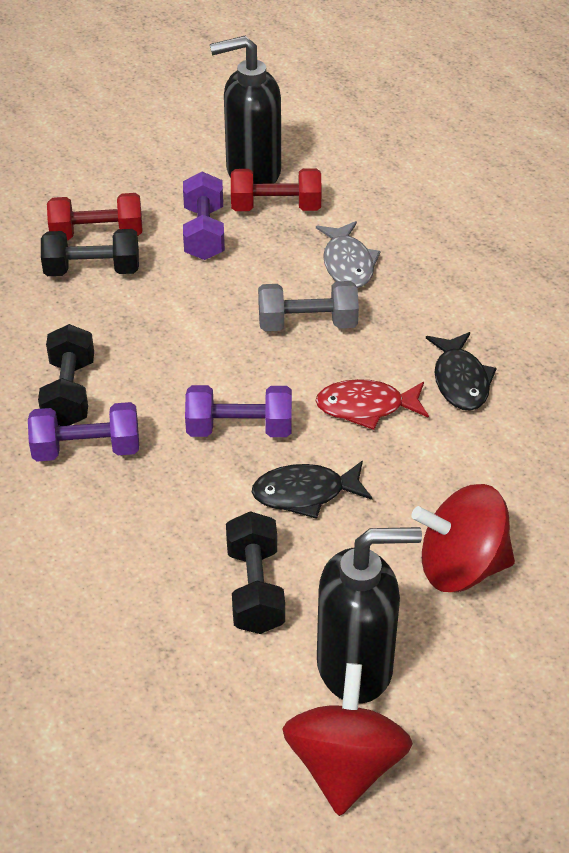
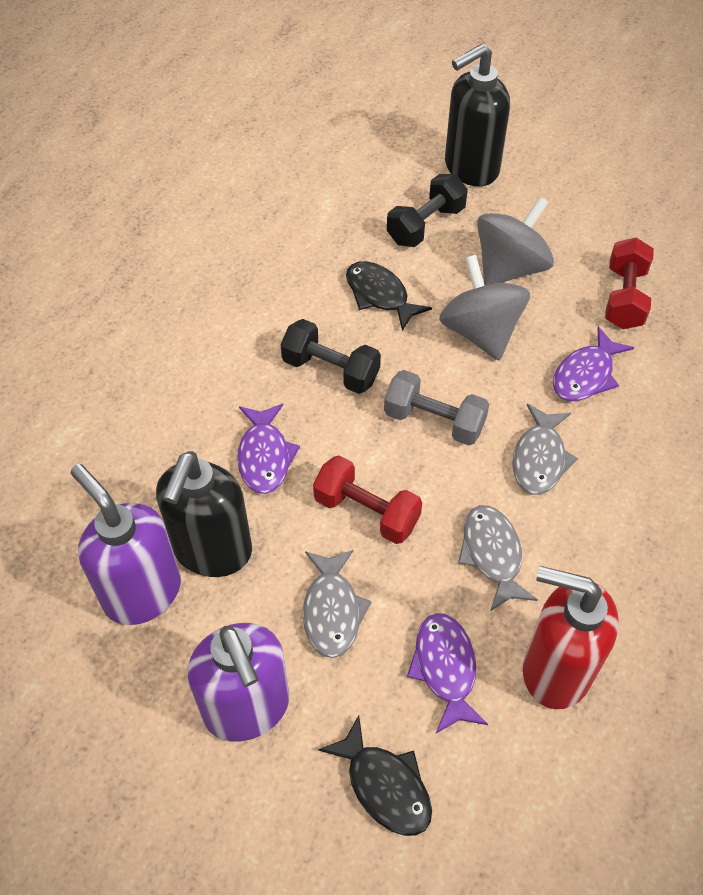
black dumbbell: [38,324,94,426] [41,229,139,276] [226,511,285,634] = 3 -> [281,319,381,394] [387,174,468,247] = 2
grey fish: [316,221,381,288] = 1 -> [303,550,372,658] [458,505,538,611] [512,404,578,495] = 3
grey spinning top: none = 0 -> [439,255,530,360] [477,197,554,285] = 2
purple dumbbell: [28,402,139,461] [183,172,225,260] [185,385,292,437] = 3 -> none = 0
purple fish: none = 0 -> [237,404,300,494] [407,613,488,733] [553,327,634,401] = 3
purple soap dispenser: none = 0 -> [70,464,181,625] [188,623,289,742] = 2
red fish: [316,379,429,430] = 1 -> none = 0
red soap dispenser: none = 0 -> [523,566,619,709] = 1
red spinning top: [282,663,413,816] [411,484,515,592] = 2 -> none = 0

